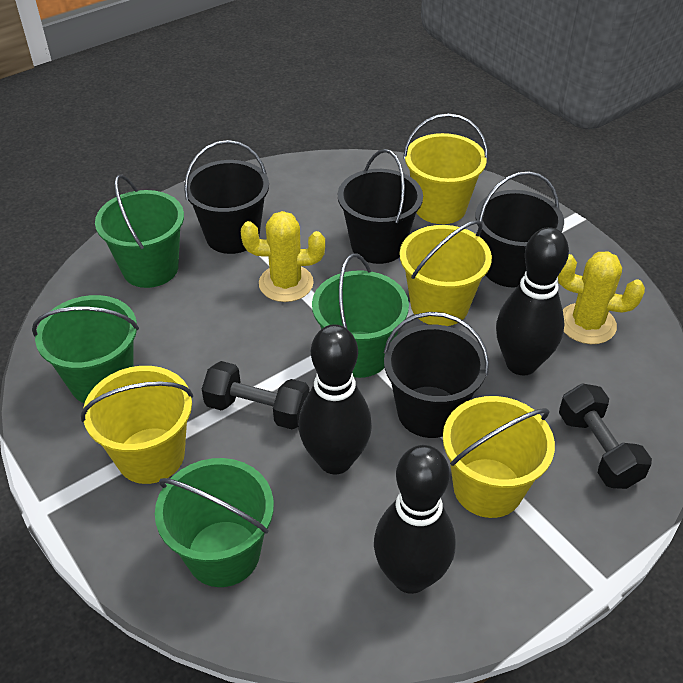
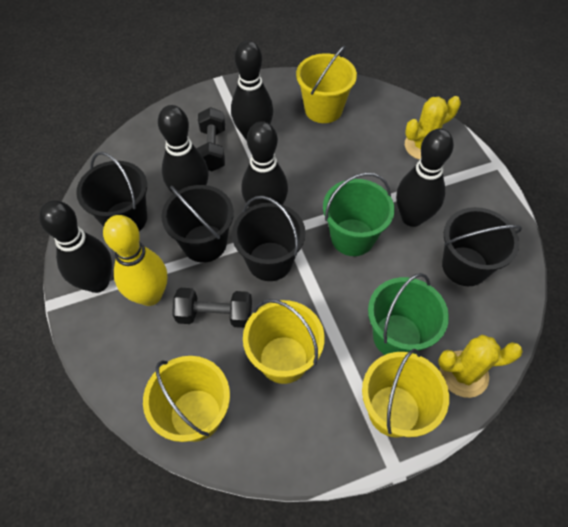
black bowling pin: [299,324,372,474] [374,445,455,594] [496,227,569,375] = 3 -> [39,200,112,293] [158,105,208,194] [231,40,273,141] [241,121,288,207] [396,128,454,227] = 5
green bucket: [32,295,139,403] [95,175,184,288] [155,458,274,587] [312,253,409,378] = 4 -> [323,173,395,256] [368,273,449,355] = 2
yellow bowling pin: none = 0 -> [103,215,167,306] = 1

